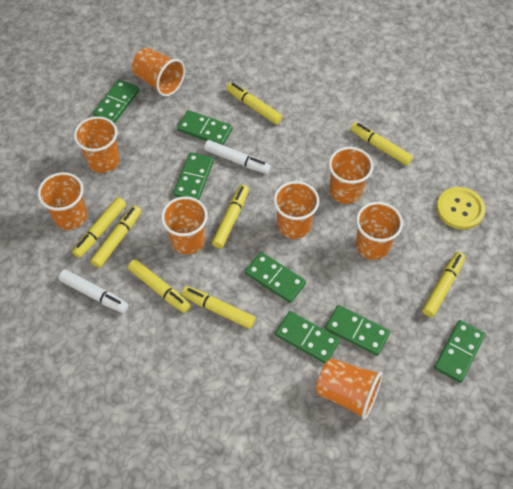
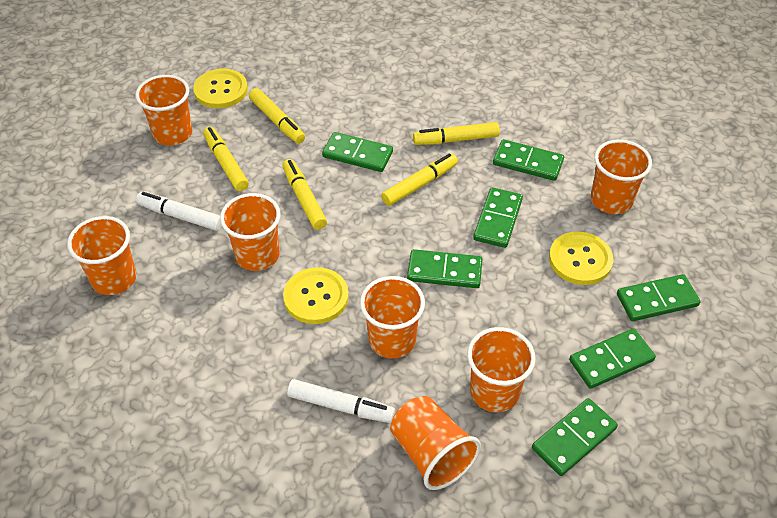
orange cup: [37,172,87,230] [74,116,119,173] [132,48,185,97] [161,196,208,255] [273,181,319,239] [316,358,383,420] [328,147,373,204] [356,202,403,260] = 8 -> [67,216,137,295] [135,75,192,146] [220,193,280,271] [360,276,425,359] [390,396,481,490] [467,327,536,412] [591,139,652,214] = 7
yellow button: [437,187,485,230] = 1 -> [193,69,248,109] [283,267,349,324] [549,232,613,285] = 3
yellow marker: [72,197,126,258] [90,205,141,268] [128,259,191,313] [182,286,255,329] [212,185,249,248] [226,82,283,125] [351,122,413,166] [422,252,465,317] = 8 -> [203,127,249,191] [249,88,305,144] [283,159,327,230] [381,153,458,206] [413,122,500,145] = 5

